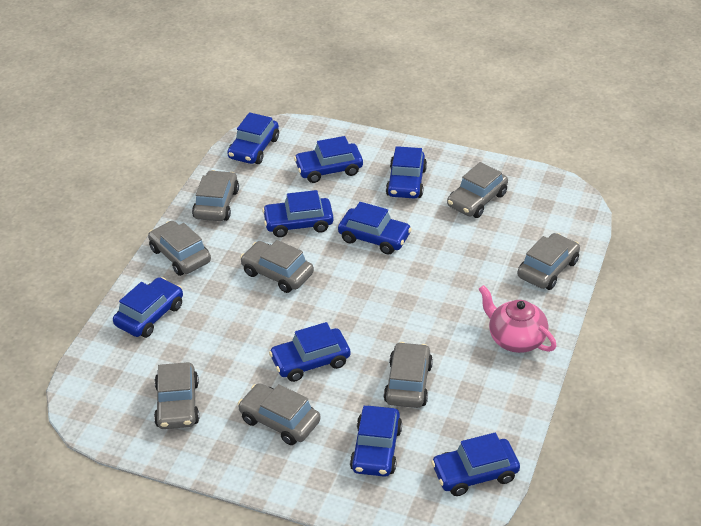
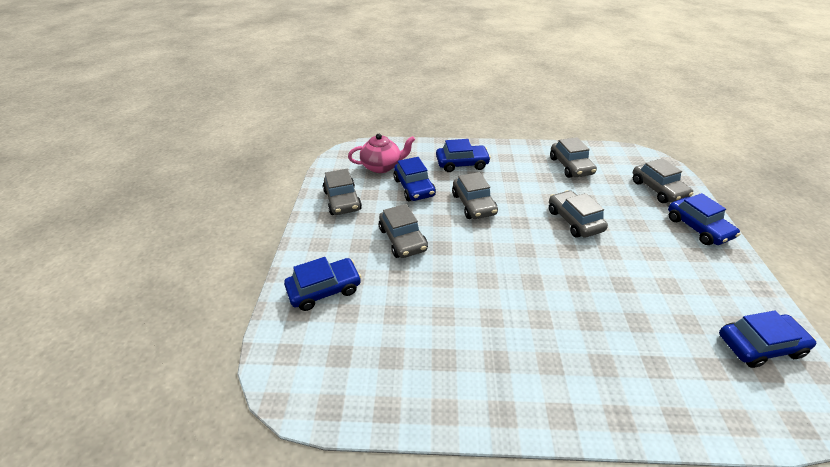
blue car: [113,277,183,338] [227,112,279,164] [262,190,334,237] [269,322,350,382] [294,136,363,183] [338,202,412,255] [350,406,402,477] [386,146,427,198] [431,433,520,496] = 9 -> [284,257,361,311] [393,157,436,201] [436,139,491,172] [668,193,740,245] [719,311,816,368] = 5
grey car: [148,221,211,276] [154,362,199,429] [192,170,239,221] [238,383,321,445] [240,240,314,293] [383,342,433,408] [447,162,508,218] [517,233,580,290] = 8 -> [323,169,362,215] [379,204,428,258] [452,172,498,219] [549,190,608,238] [550,137,597,178] [633,158,693,203] = 6

